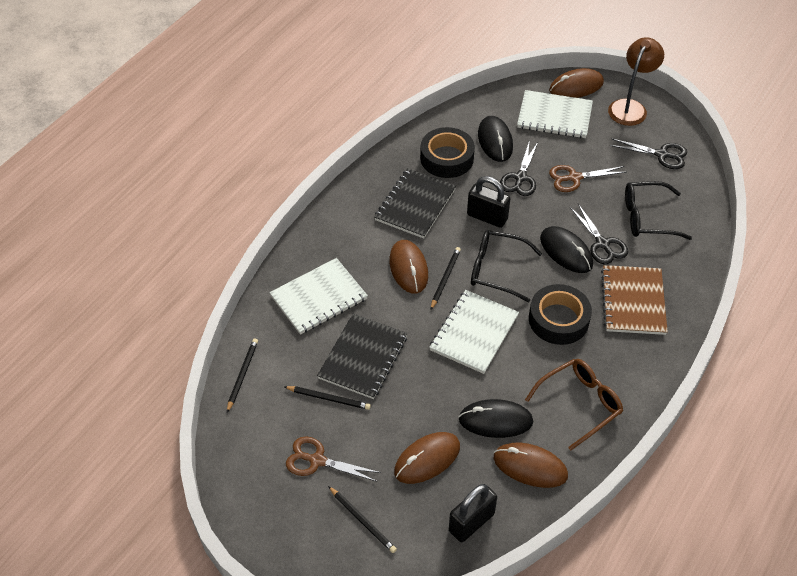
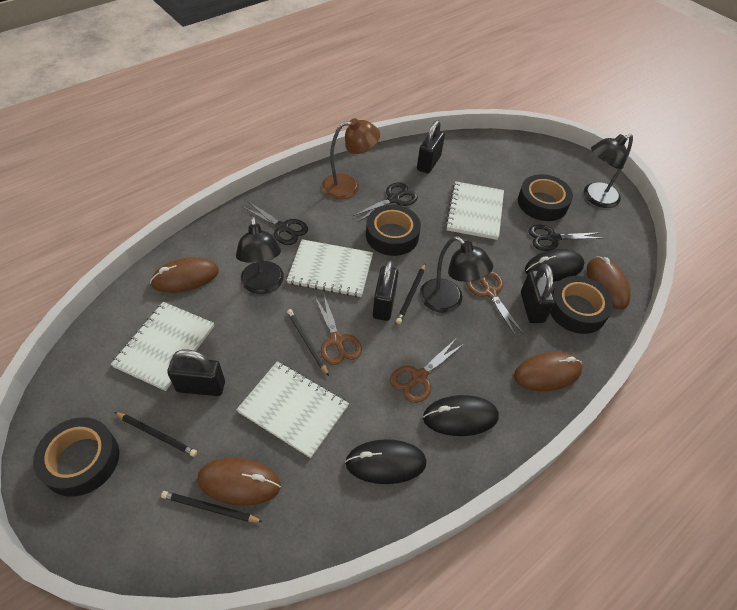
black glasses: [471,230,542,302] [625,181,692,240] = 2 -> none = 0
black lamp: none = 0 -> [236,216,284,294] [420,236,493,313] [584,134,633,208] = 3
black notebook: [317,314,408,399] [374,168,456,238] = 2 -> none = 0
black padlock: [449,484,497,542] [467,176,511,228] = 2 -> [167,350,225,396] [373,260,398,321] [417,120,445,174] [521,264,555,323] = 4
black tape: [420,127,475,178] [529,284,592,345] = 2 -> [33,417,119,497] [366,205,421,256] [518,174,573,221] [550,276,613,334] = 4
brown glasses: [525,359,623,450] = 1 -> none = 0
brown notebook: [601,265,668,335] = 1 -> none = 0
brown scissors: [286,436,381,481] [549,165,626,192] = 2 -> [315,292,362,365] [390,339,464,403] [466,271,524,337] = 3
white notebook: [269,258,368,335] [429,290,519,374] [517,90,593,138] = 3 -> [110,302,214,391] [236,361,349,458] [287,239,373,297] [445,181,504,240] = 4

